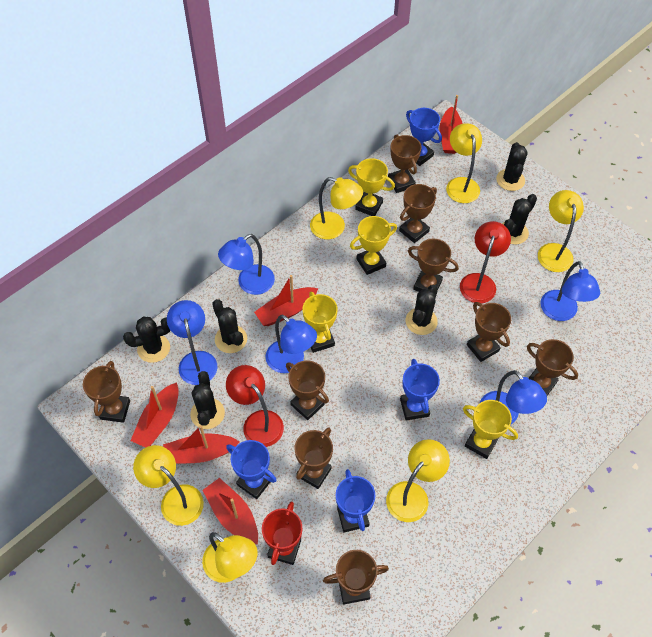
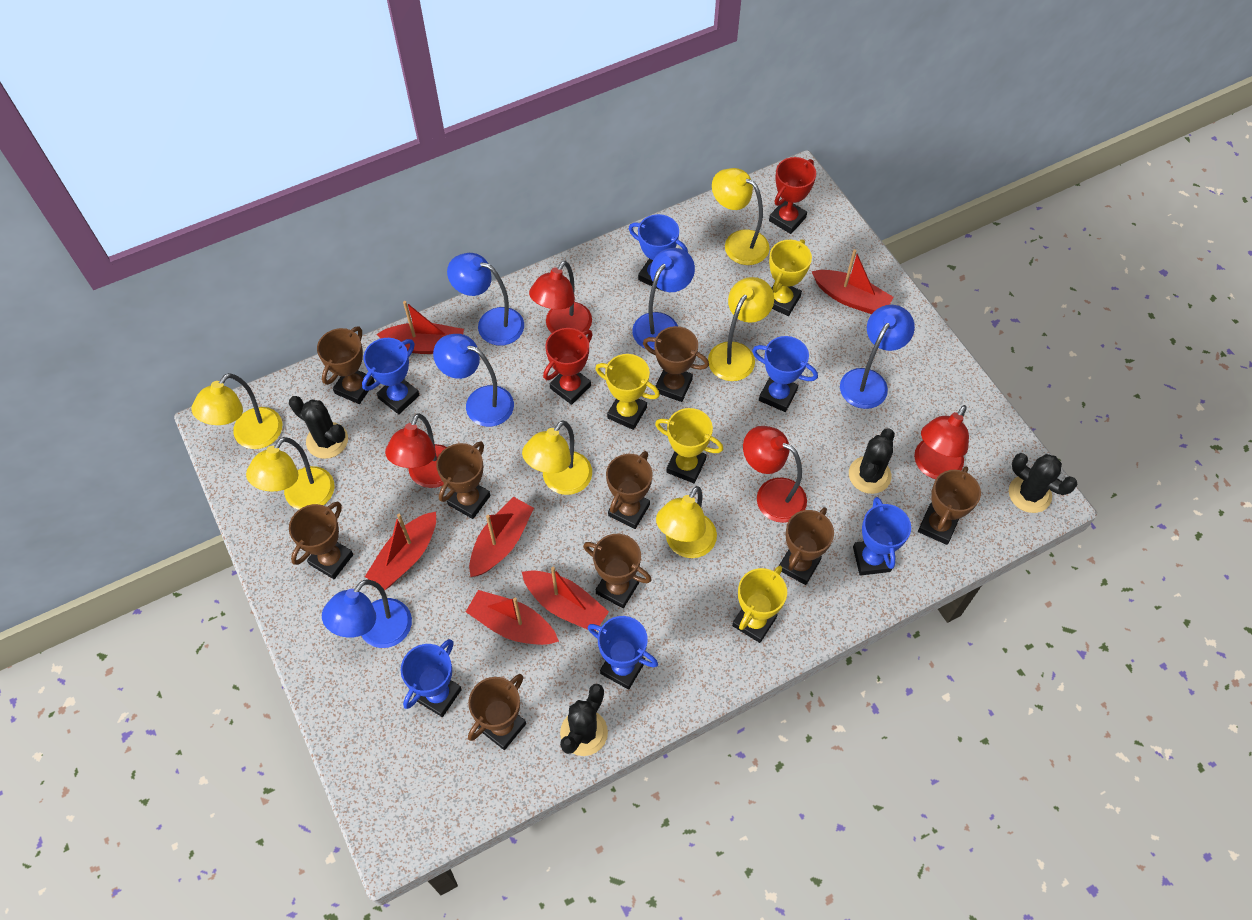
black cactus: [123,317,170,363] [190,371,225,429] [212,299,247,353] [406,285,438,335] [496,142,528,191] [502,194,537,245] = 6 -> [289,396,348,459] [560,684,608,756] [849,428,895,494] [1009,453,1078,513] = 4
blue trophy: [226,440,277,499] [336,469,375,533] [400,359,440,421] [406,108,442,166] = 4 -> [362,338,419,414] [401,639,462,717] [588,616,658,690] [629,214,688,291] [752,336,818,412] [853,497,911,576] = 6
red boat: [130,382,179,448] [163,425,240,463] [202,478,258,545] [254,275,318,326] [439,95,463,154] = 5 -> [365,512,436,590] [376,301,464,354] [466,590,559,645] [469,497,534,577] [522,567,609,631] [812,249,894,314] = 6
red lamp: [226,365,284,447] [460,221,511,303] = 2 -> [385,413,447,488] [529,261,592,333] [743,426,807,523] [914,405,969,479] = 4
red trophy: [262,501,302,565] = 1 -> [543,328,592,405] [769,157,816,234] = 2

